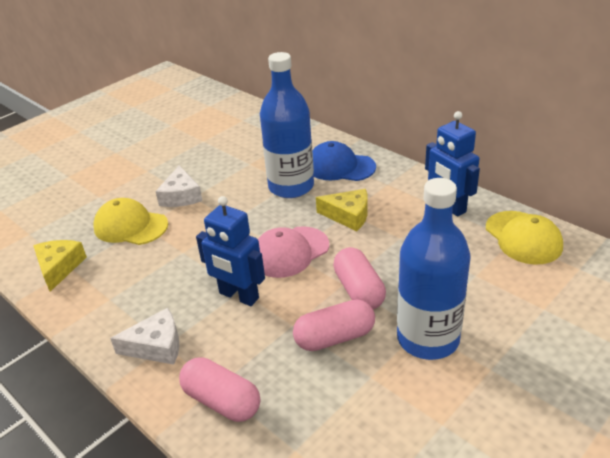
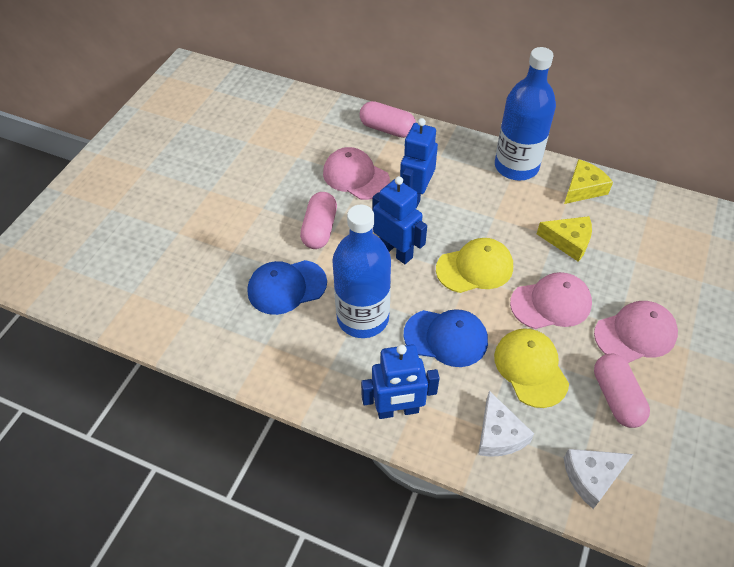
blue cap: [312,141,376,181] = 1 -> [248,260,327,315] [404,309,488,367] = 2
blue robot: [196,196,265,306] [425,111,480,217] = 2 -> [361,344,440,419] [372,176,427,264] [400,118,438,208] = 3
pink cap: [258,226,329,278] = 1 -> [323,147,390,200] [510,272,592,329] [594,301,678,363] = 3

